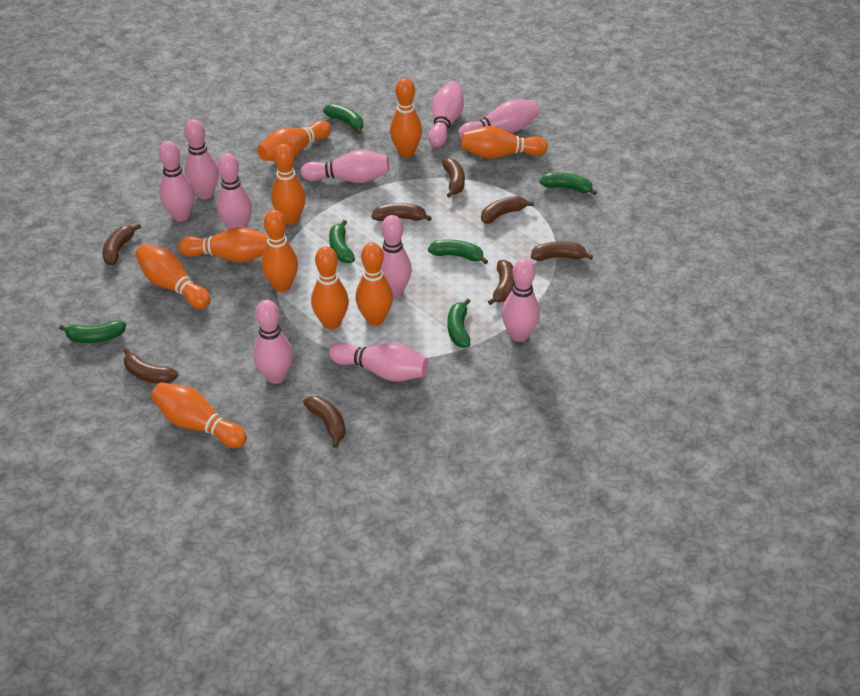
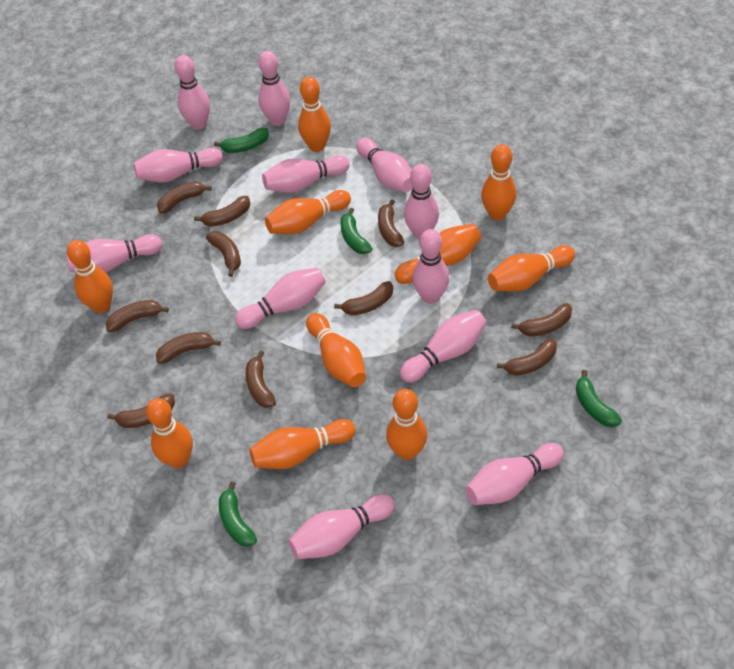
brown banana: [103,224,141,265] [123,348,178,384] [303,396,346,448] [371,203,432,221] [442,158,465,198] [481,196,534,224] [488,260,514,305] [531,242,593,261] = 8 -> [106,300,169,332] [107,394,175,428] [156,332,221,364] [157,181,212,213] [194,196,251,227] [206,232,241,277] [246,350,276,408] [334,281,393,315] [378,200,404,247] [497,338,557,375] [511,303,572,336] = 11
green banana: [59,320,126,343] [323,104,363,134] [329,220,355,263] [428,240,488,264] [448,298,471,348] [540,173,597,195] = 6 -> [214,128,269,153] [219,481,257,547] [340,208,372,254] [576,370,622,427] = 4
pink bowling pin: [159,141,195,222] [184,119,219,200] [217,153,252,229] [253,300,293,384] [301,150,389,183] [329,342,429,382] [381,215,412,298] [428,81,464,147] [458,100,540,139] [502,258,540,342] = 10 -> [66,234,162,273] [134,148,223,182] [175,55,210,130] [235,267,326,329] [258,51,290,126] [262,155,349,193] [288,494,395,559] [356,138,413,192] [400,310,487,383] [404,164,439,239] [412,229,449,304] [465,443,564,505] = 12

